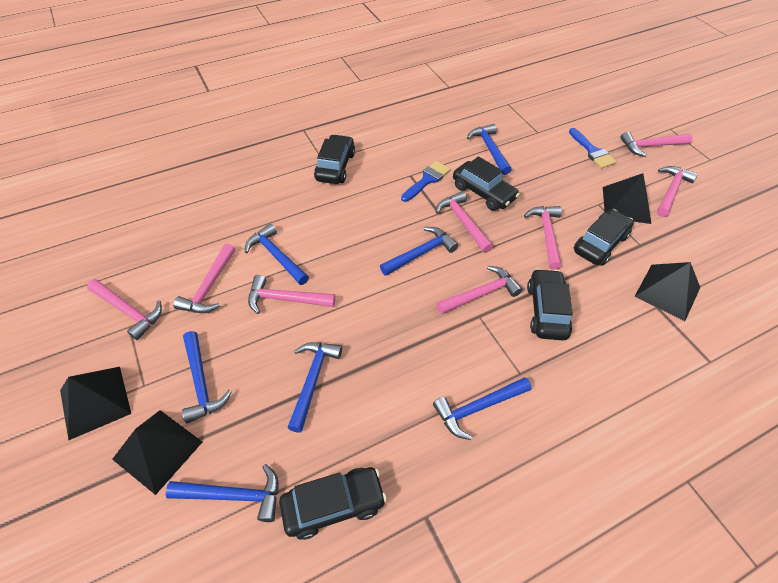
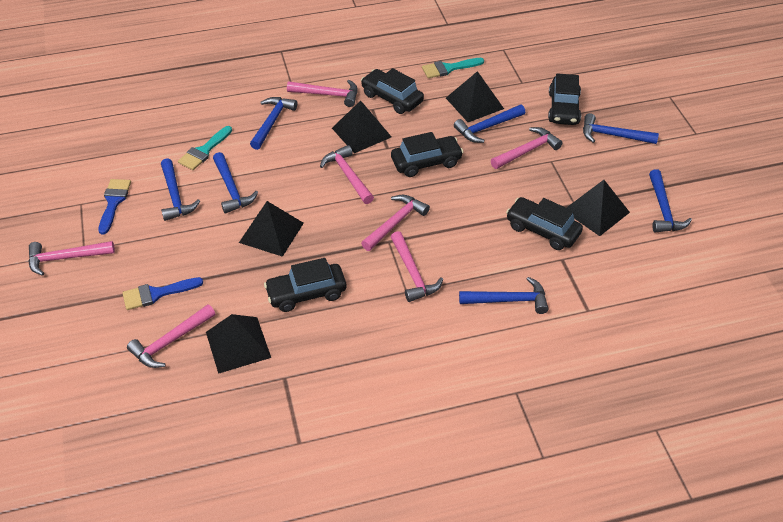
black pyramid: [60,367,131,440] [112,410,202,495] [603,173,651,224] [635,262,700,321] = 4 -> [206,314,271,374] [239,201,304,257] [332,101,391,153] [446,71,504,122] [566,180,630,236] = 5
pink hammer: [87,279,162,340] [173,243,235,313] [248,275,335,314] [436,191,493,253] [436,266,522,314] [524,206,562,270] [620,132,693,157] [657,166,698,217] = 8 -> [28,241,115,276] [127,304,215,368] [287,80,358,107] [320,145,374,204] [361,195,430,251] [391,231,443,302] [491,127,563,169] = 7
turquoise brush: none = 0 -> [178,126,232,170] [422,58,484,78] = 2

